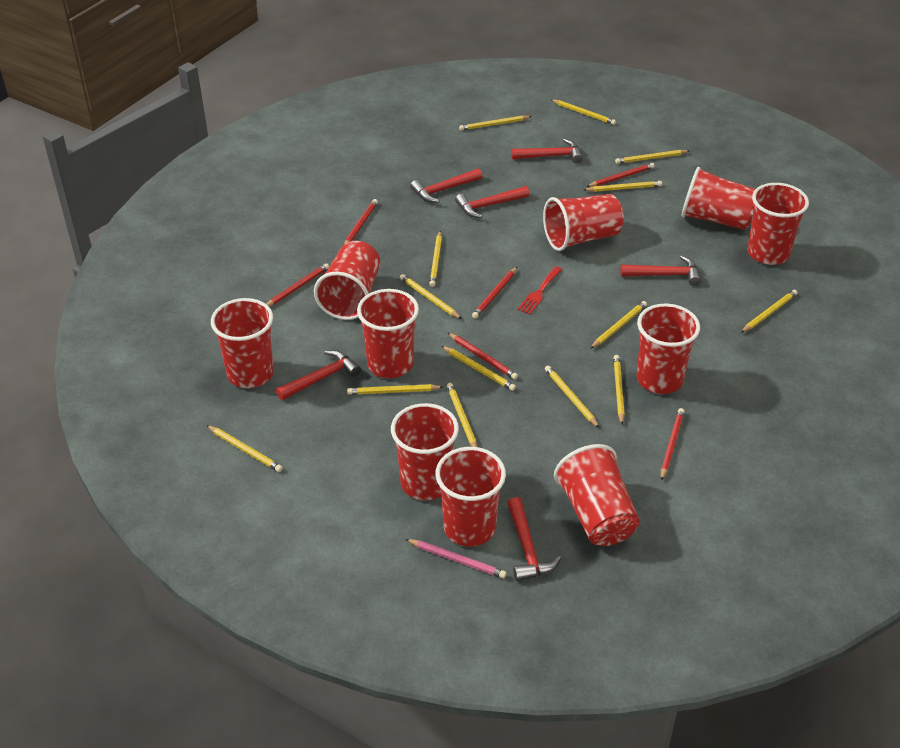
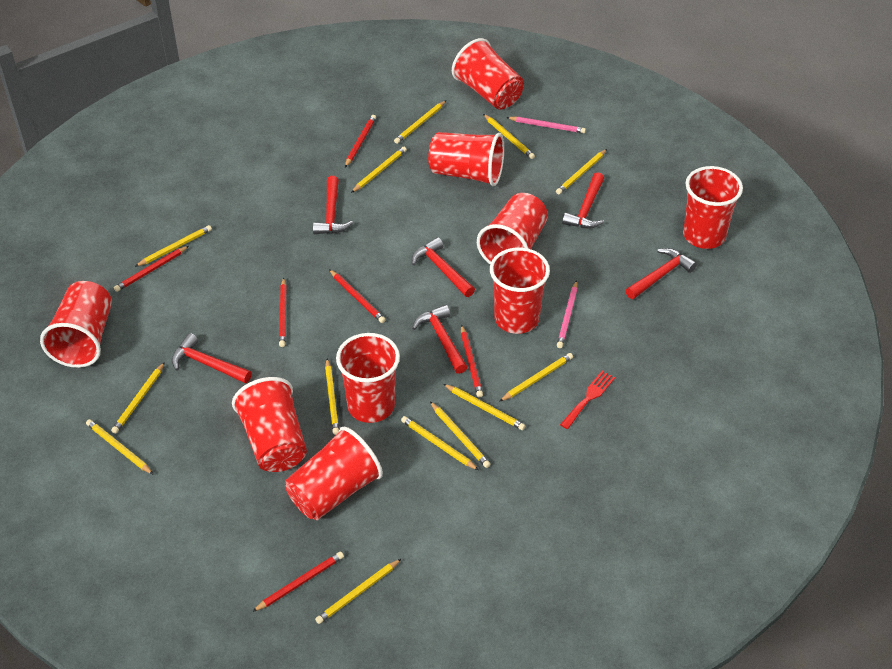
pink pencil: [406,539,506,578] = 1 -> [506,117,586,133] [557,280,578,348] = 2
red cup: [211,298,274,388] [314,241,380,320] [357,289,419,378] [391,403,459,500] [436,447,506,547] [543,194,624,251] [554,444,639,546] [637,304,700,394] [681,167,755,230] [748,183,809,265] = 10 -> [40,281,112,368] [232,377,307,472] [285,427,383,520] [336,333,400,423] [428,132,504,186] [452,38,524,110] [477,193,548,264] [490,248,550,334] [683,166,743,249] = 9
yellow pencil: [207,425,283,472] [347,384,443,395] [400,274,462,319] [430,231,442,287] [442,346,516,391] [447,383,477,447] [459,115,532,131] [545,365,600,428] [550,99,616,125] [584,181,662,192] [590,301,647,349] [613,355,625,424] [615,150,689,164] [741,290,798,333] = 14 -> [86,419,154,475] [111,362,165,434] [135,225,212,267] [315,559,401,624] [325,359,339,435] [351,147,407,193] [394,101,446,144] [401,416,479,470] [430,402,491,468] [443,384,525,430] [483,114,535,159] [499,353,573,402] [556,149,607,194] = 13

